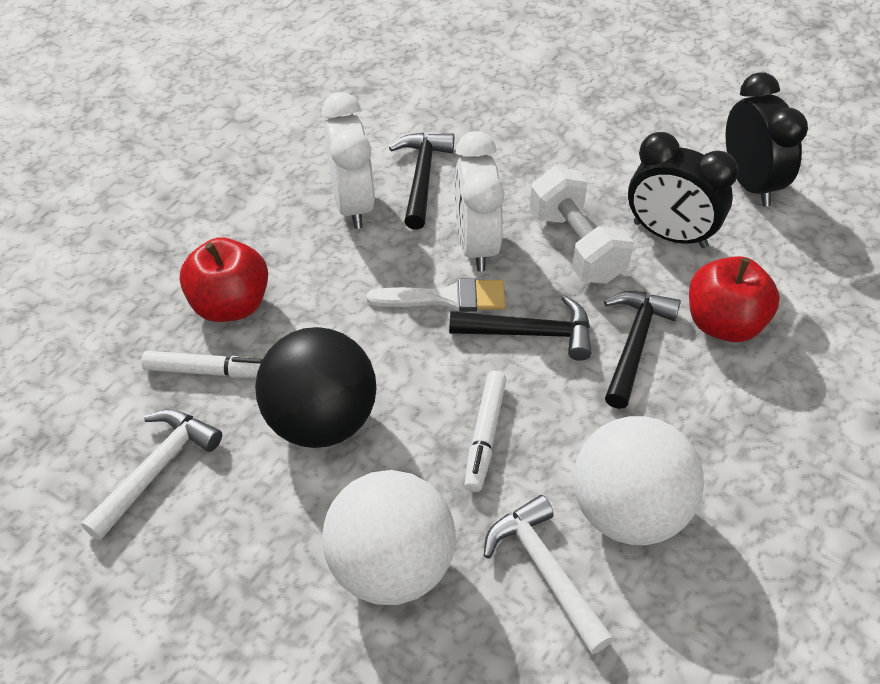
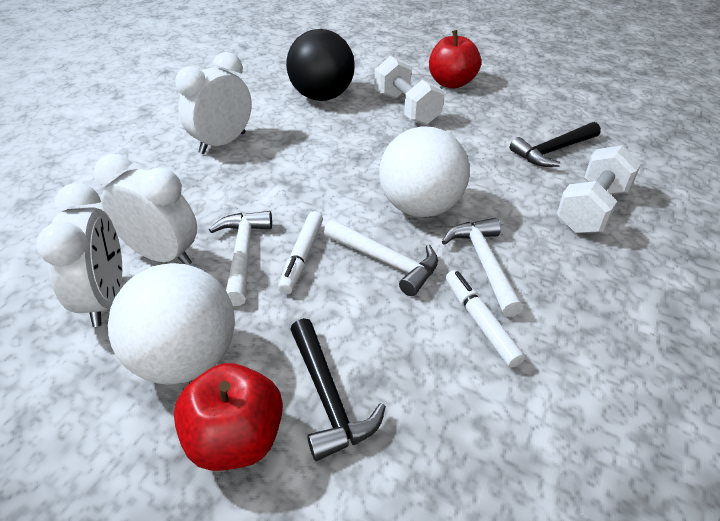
black clock: [628,132,738,248] [726,72,808,207] = 2 -> none = 0
black hammer: [389,133,454,229] [449,295,591,361] [604,291,681,409] = 3 -> [290,318,386,461] [510,122,601,167] = 2
white brush: [367,278,506,312] = 1 -> none = 0
white clock: [322,92,375,229] [455,131,504,272] = 2 -> [36,183,122,327] [94,154,197,265] [175,52,252,154] = 3
white dumbbell: [530,167,634,284] = 1 -> [375,56,445,125] [557,145,641,233] = 2
white hammer: [81,409,222,541] [484,495,613,654] = 2 -> [209,211,272,306] [324,220,438,296] [442,218,523,317] = 3

